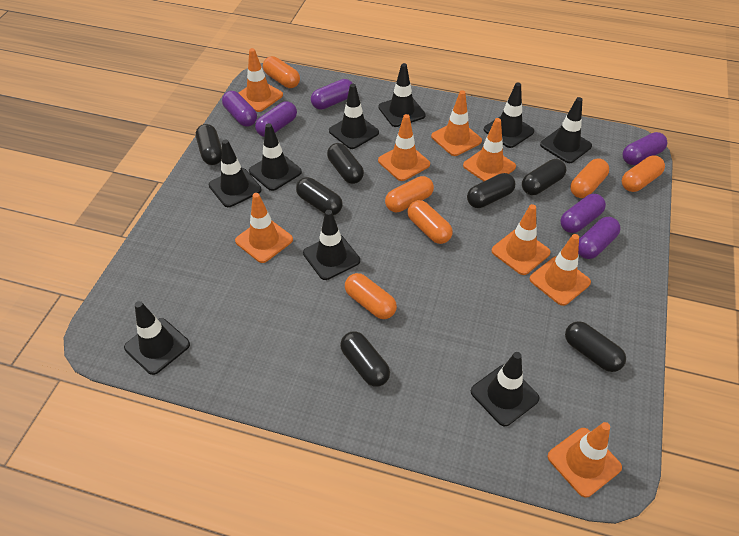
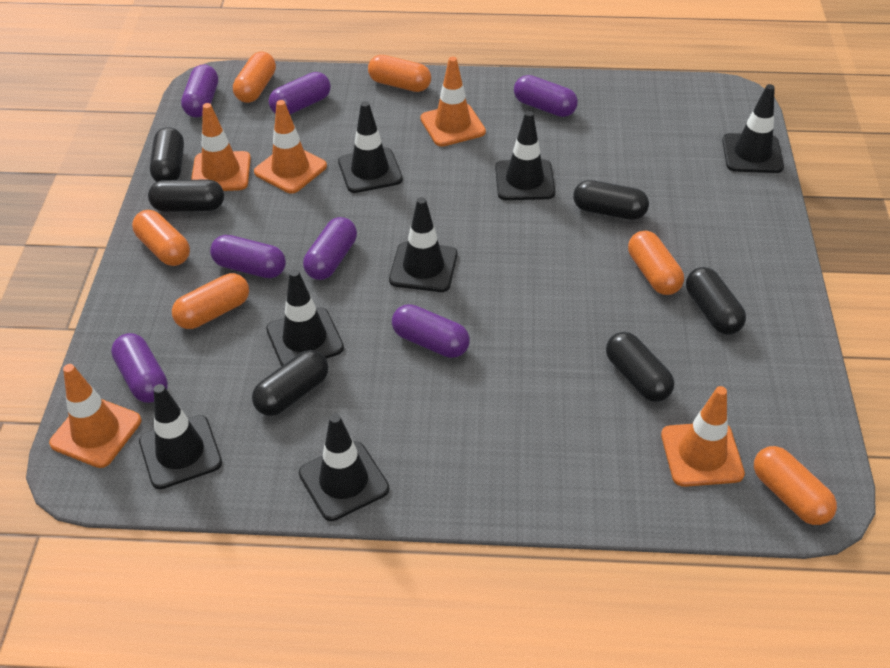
black capsule: [196,124,222,165] [296,177,343,215] [327,143,364,184] [340,331,390,387] [467,173,515,208] [522,159,566,195] [565,321,626,372] = 7 -> [148,179,224,212] [150,127,184,182] [252,350,328,416] [573,180,649,220] [606,332,674,402] [686,267,746,334] = 6
black traffic cone: [124,301,190,375] [209,139,262,207] [249,123,302,191] [303,210,360,280] [329,84,379,149] [378,63,426,127] [471,352,539,426] [484,82,534,148] [540,97,592,163] = 9 -> [139,384,222,489] [266,269,344,366] [299,414,389,521] [338,101,403,193] [389,197,457,292] [495,111,555,200] [722,84,784,173] = 7
orange traffic cone: [235,193,293,263] [238,48,283,112] [378,114,430,181] [431,90,482,156] [463,118,516,181] [491,204,550,275] [530,234,591,306] [548,422,622,497] = 8 -> [49,364,141,468] [191,103,251,191] [254,100,327,194] [420,57,486,147] [661,386,745,487] = 5
purple capsule: [222,91,257,127] [255,101,297,137] [311,79,353,110] [560,194,606,233] [578,217,621,259] [623,132,667,165] = 6 -> [111,333,168,403] [181,64,218,118] [210,235,286,278] [269,72,331,115] [303,217,357,280] [392,304,470,358] [514,75,578,117] = 7

